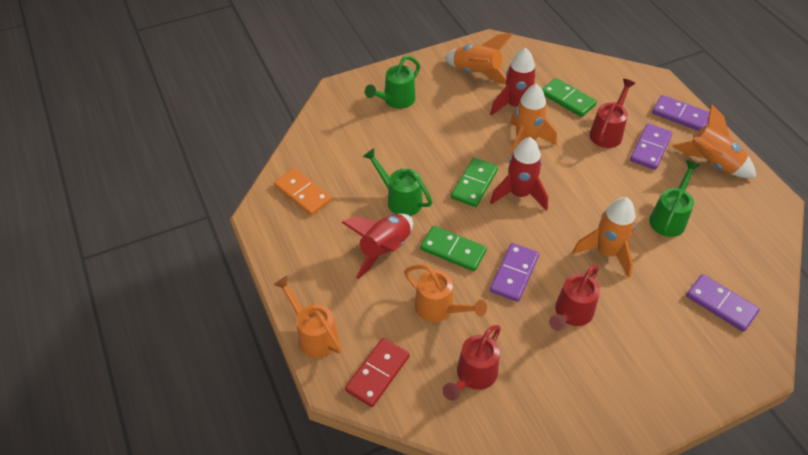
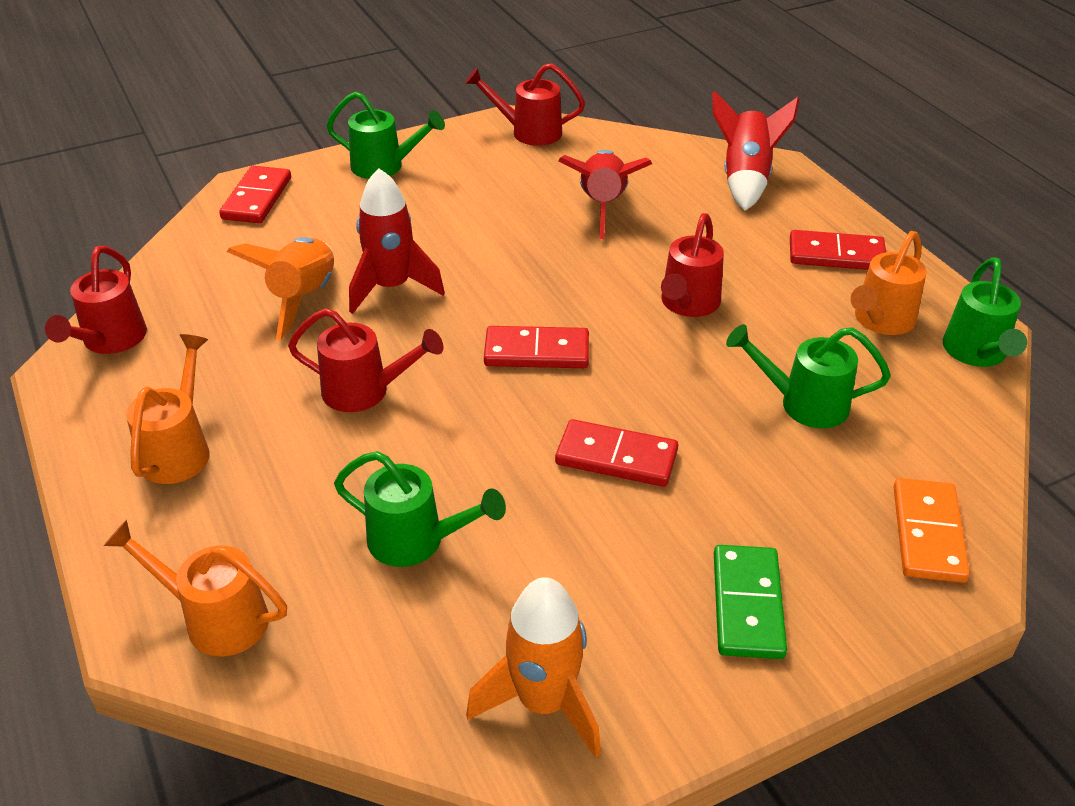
green domino: [420,226,487,271] [451,158,498,207] [542,78,597,117] = 3 -> [714,545,787,659] = 1
green watering can: [363,148,432,216] [365,56,420,109] [649,160,701,237] = 3 -> [326,91,445,179] [334,451,506,567] [726,324,891,428] [943,257,1027,367] = 4
orange rocket: [444,33,513,84] [510,84,557,157] [573,197,636,278] [673,104,756,178] = 4 -> [227,237,334,340] [466,577,601,758] = 2
orange watering can: [274,276,342,358] [404,264,487,322] = 2 -> [104,520,287,656] [126,334,210,484] [851,231,927,335] = 3
purple domino: [490,243,539,302] [630,124,672,170] [652,95,709,131] [686,274,760,332] = 4 -> none = 0
red domino: [345,338,410,407] = 1 -> [219,166,291,223] [484,326,589,368] [555,419,678,487] [790,230,886,270] = 4
red watering can: [443,325,501,401] [549,265,600,331] [589,79,636,148] = 3 -> [45,246,147,354] [288,308,443,412] [465,63,585,146] [661,213,724,317] = 4

